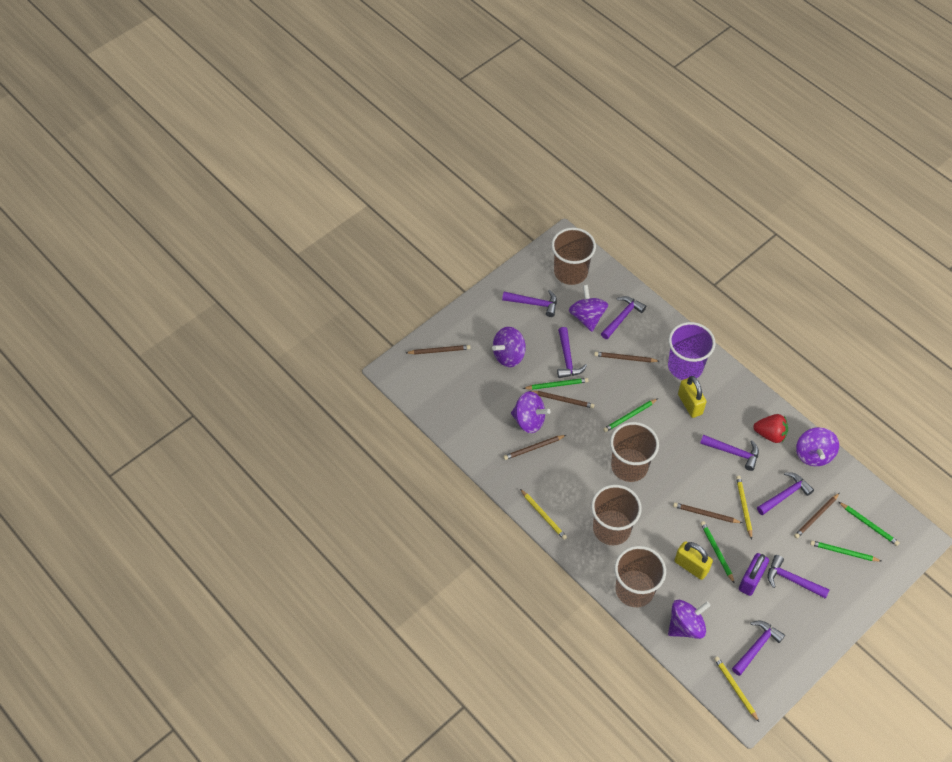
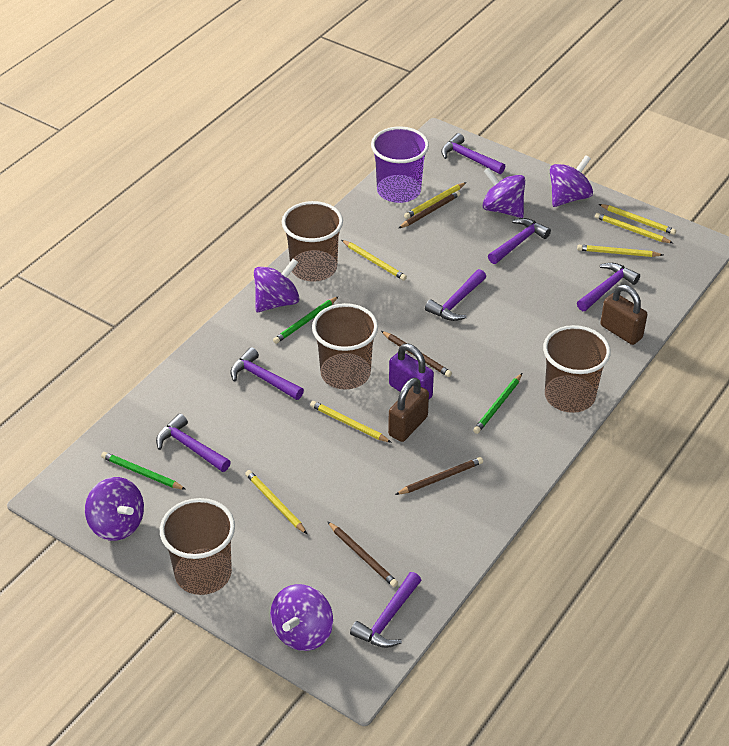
brown padlock: none = 0 -> [388,377,429,442] [600,284,647,345] = 2
brown pencil: [406,345,470,355] [503,435,566,460] [531,391,594,408] [594,352,659,363] [673,502,742,523] [794,493,840,539] = 6 -> [328,522,398,587] [381,331,452,377] [395,457,483,495] [398,191,460,229] = 4
green pencil: [523,378,589,390] [603,399,657,432] [700,521,735,584] [810,540,881,561] [839,502,900,546] = 5 -> [101,452,186,490] [273,296,339,344] [473,373,522,434] = 3
red strawberry: [753,414,788,443] = 1 -> none = 0
yellow padlock: [674,541,713,580] [678,376,707,418] = 2 -> none = 0
yellow pencil: [520,489,567,540] [714,656,759,722] [736,476,752,539] = 3 -> [245,470,307,534] [310,401,392,443] [342,240,407,281] [404,182,467,219] [577,245,663,257] [595,213,673,243] [599,204,676,235] = 7

